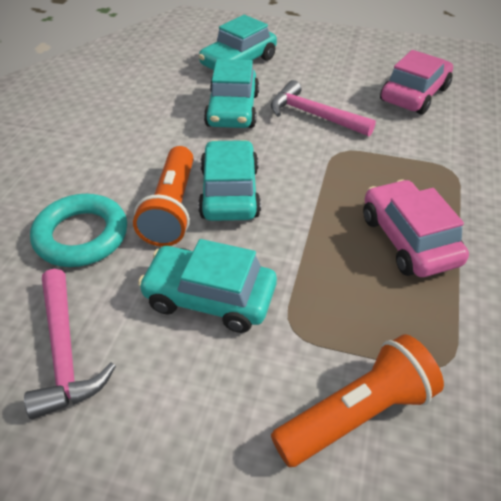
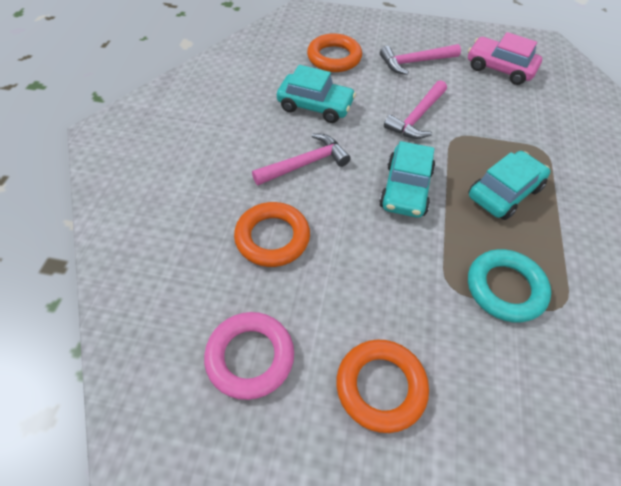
orange flashlight: [133,146,193,247] [271,334,444,467] = 2 -> none = 0
orange ring: none = 0 -> [234,202,310,267] [307,33,362,72] [336,340,429,433] = 3
pink car: [363,179,469,277] [380,50,453,115] = 2 -> [468,32,542,85] = 1
pink hammer: [24,269,116,419] [271,80,376,136] = 2 -> [252,133,351,185] [380,44,461,75] [384,80,447,139] = 3
pink ring: none = 0 -> [204,312,294,400] = 1
turquoise car: [138,239,277,333] [198,140,261,221] [199,15,277,70] [204,59,259,128] = 4 -> [277,65,356,123] [379,141,435,218] [468,151,550,220] = 3

